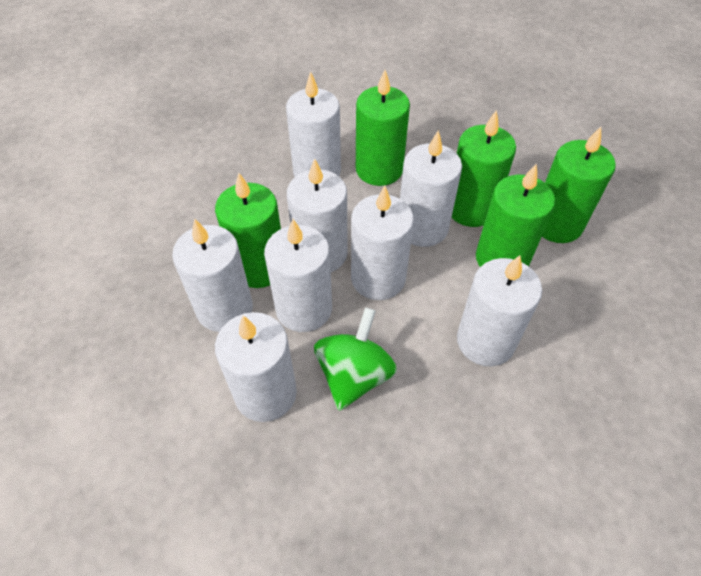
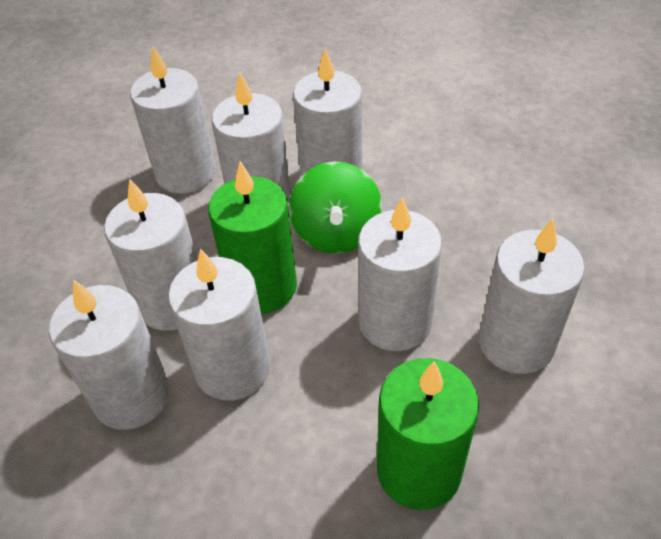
green candle: [215,173,281,288] [356,70,410,186] [451,110,516,227] [476,164,555,267] [542,127,616,243] = 5 -> [208,161,297,314] [377,358,479,510] = 2

